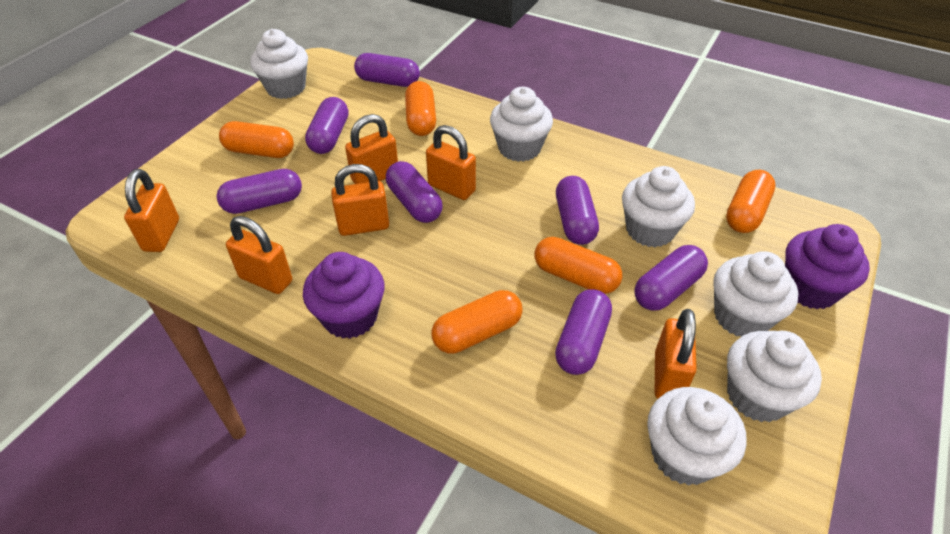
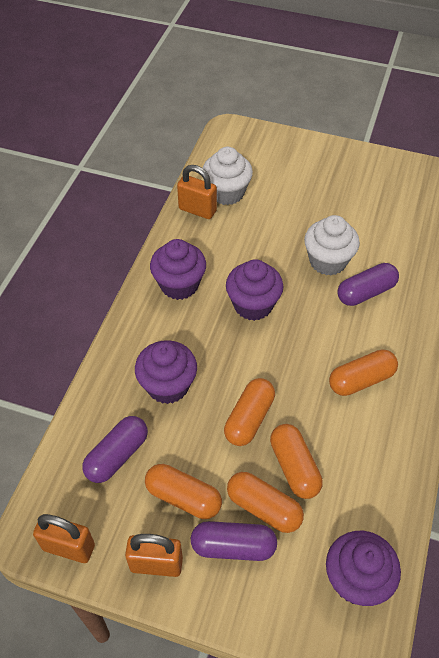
orange padlock: [124,169,179,252] [226,216,292,294] [331,164,389,236] [345,114,398,184] [426,125,476,200] [655,309,697,399] = 6 -> [33,514,95,563] [125,534,183,577] [177,165,217,219] = 3
purple capsule: [217,169,302,214] [305,97,348,154] [354,53,420,87] [386,161,443,223] [555,289,612,375] [556,176,599,245] [634,245,708,311] = 7 -> [82,416,148,483] [191,521,277,561] [337,263,399,306] = 3
purple cupcake: [303,252,385,339] [785,224,870,309] = 2 -> [135,340,197,404] [150,239,206,300] [226,259,283,321] [326,531,401,606] = 4
white cupcake: [250,29,308,99] [490,87,553,162] [622,166,695,247] [647,387,747,486] [713,251,798,337] [727,331,822,422] = 6 -> [203,147,253,205] [304,215,360,275] = 2

